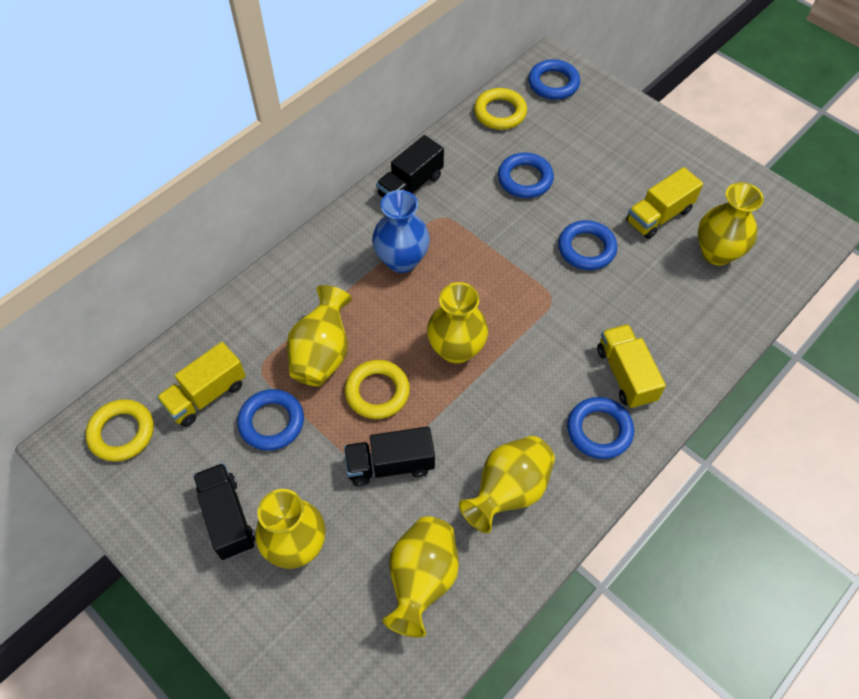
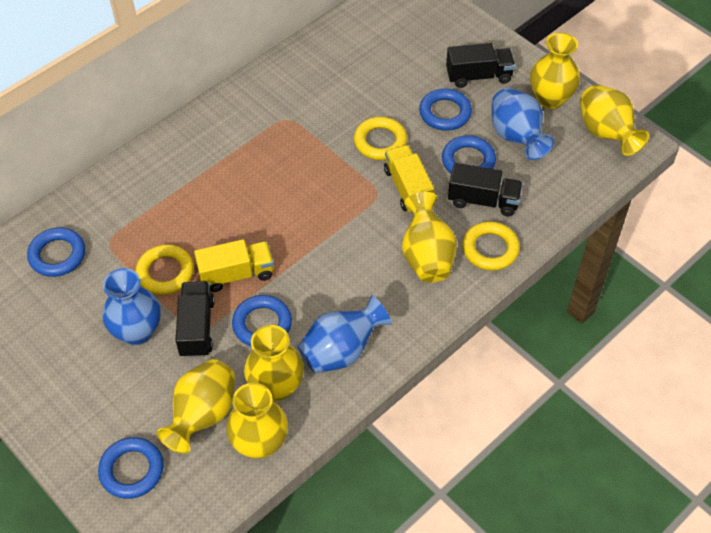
blue vase: [372,190,430,273] = 1 -> [102,268,161,345] [298,295,392,374] [491,88,554,160] = 3
yellow truck: [156,342,246,427] [597,324,666,409] [626,167,703,239] = 3 -> [194,239,274,292] [384,145,434,214] = 2

